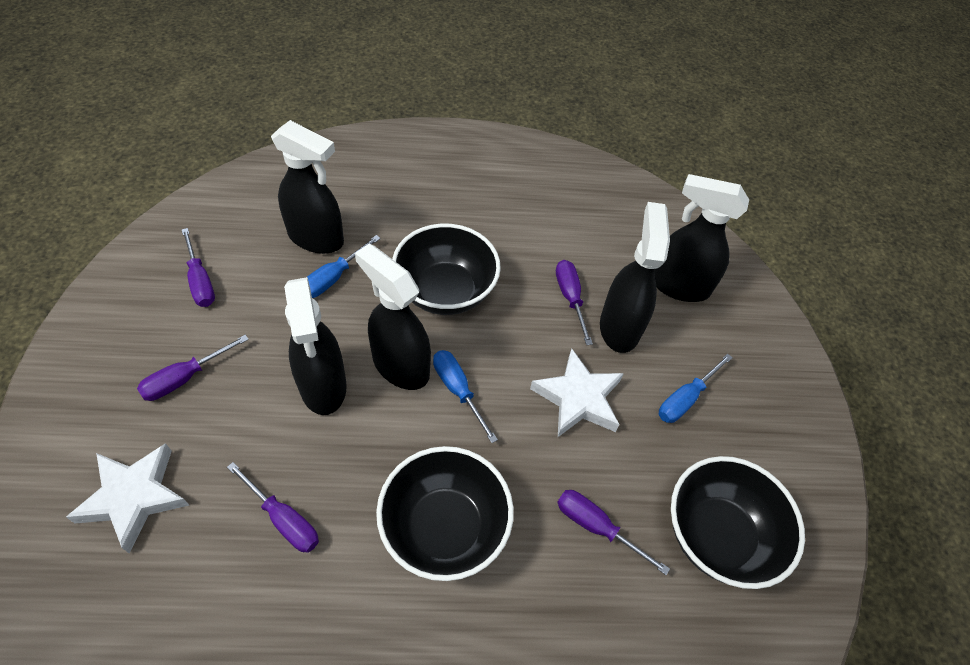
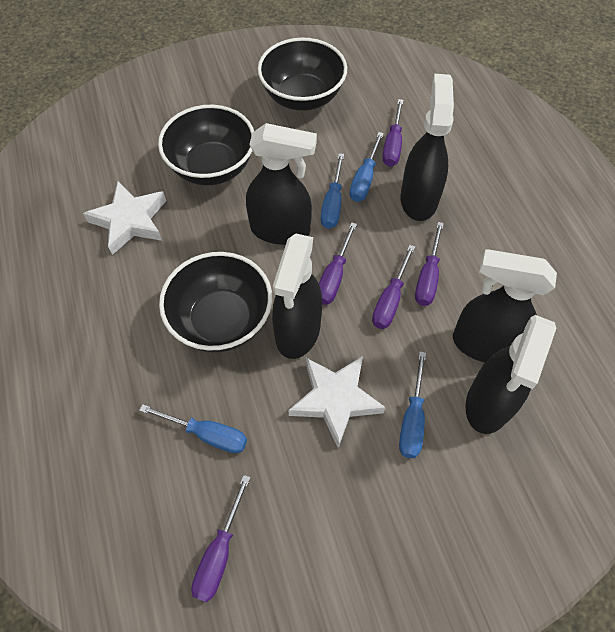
blue screwdriver: [307,235,381,298] [433,350,498,443] [659,353,733,423] = 3 -> [139,404,247,454] [321,153,344,229] [349,132,384,202] [399,352,426,458] = 4

